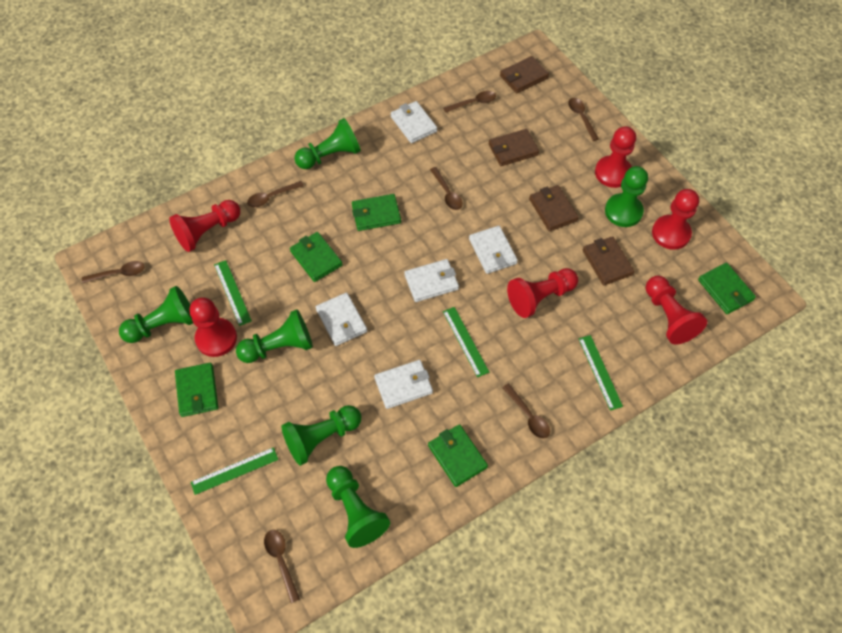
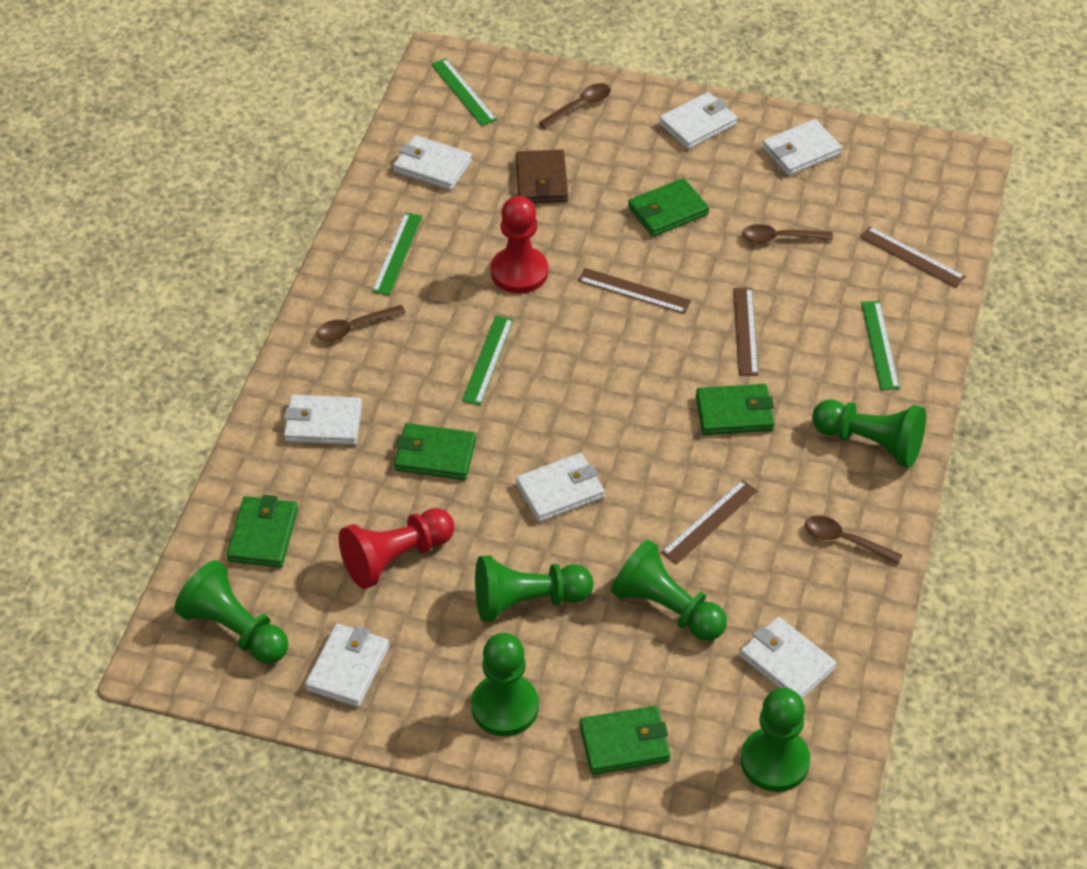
brown ruler: none = 0 -> [578,268,691,314] [661,480,758,564] [733,288,758,375] [860,226,966,288] = 4
brown spoon: [82,261,145,283] [247,181,304,207] [264,530,300,603] [430,167,463,210] [443,91,496,113] [502,383,550,438] [568,98,599,141] = 7 -> [316,305,406,341] [539,83,611,128] [742,224,833,243] [805,515,902,564] = 4
brown wallet: [488,129,539,166] [500,56,549,93] [529,185,579,231] [583,236,635,285] = 4 -> [516,150,568,203] = 1
red pawn: [169,200,240,252] [189,297,237,357] [507,268,578,318] [595,126,636,188] [646,276,707,345] [652,189,699,250] = 6 -> [339,508,454,589] [491,196,548,294] = 2
white wallet: [316,293,367,346] [374,360,433,409] [391,101,437,143] [404,259,459,302] [469,226,518,274] = 5 -> [284,395,362,445] [305,623,389,707] [393,135,472,190] [516,453,605,522] [659,92,737,149] [740,617,836,699] [762,119,842,176] = 7

